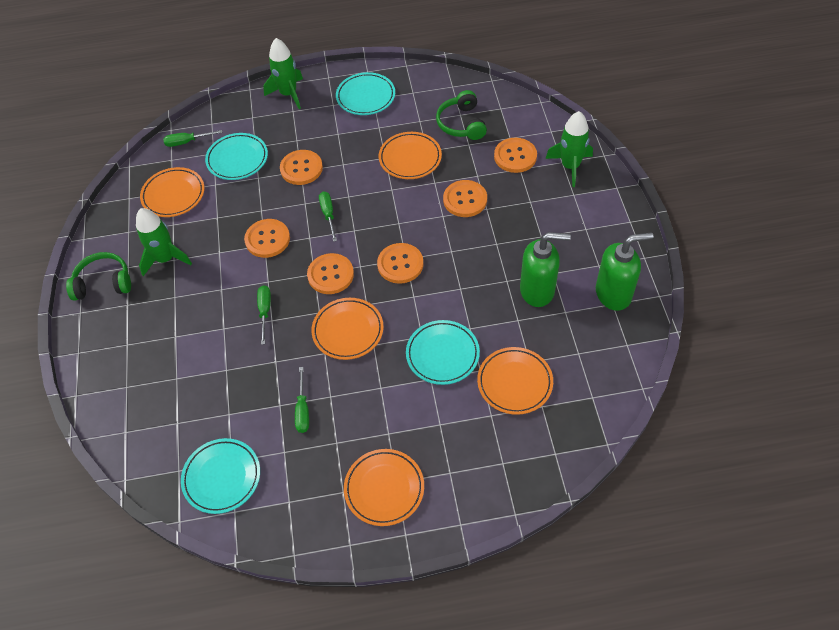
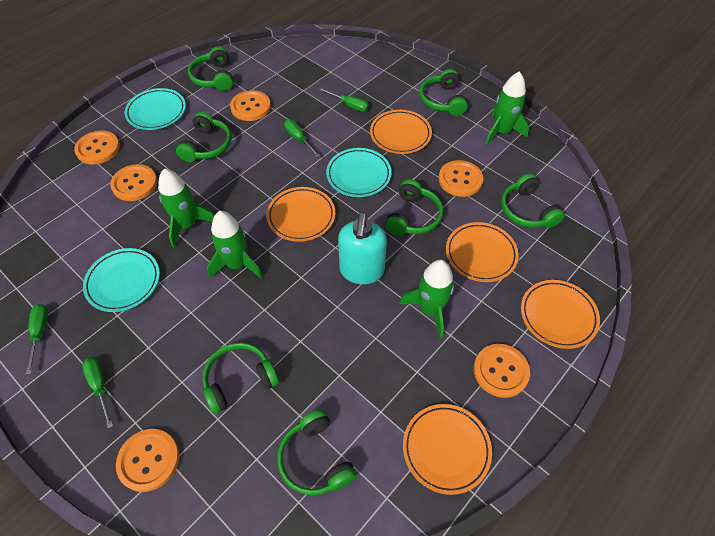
green headphones: [66,252,131,301] [436,90,487,140] = 2 -> [176,112,232,162] [188,47,233,91] [202,342,279,414] [277,409,357,495] [385,179,443,236] [419,69,468,116] [501,173,565,228] = 7
green rocket: [136,208,192,276] [263,38,303,109] [545,111,593,187] = 3 -> [158,169,214,247] [207,211,263,278] [399,260,454,339] [485,71,529,145] = 4
green soap dispenser: [520,232,571,307] [596,232,653,311] = 2 -> none = 0
turquoise plate: [181,438,260,514] [205,133,268,180] [336,72,395,115] [406,320,480,385] = 4 -> [83,248,160,312] [125,88,186,130] [326,148,392,197] = 3
turquoise soap dispenser: none = 0 -> [338,212,387,284] = 1

